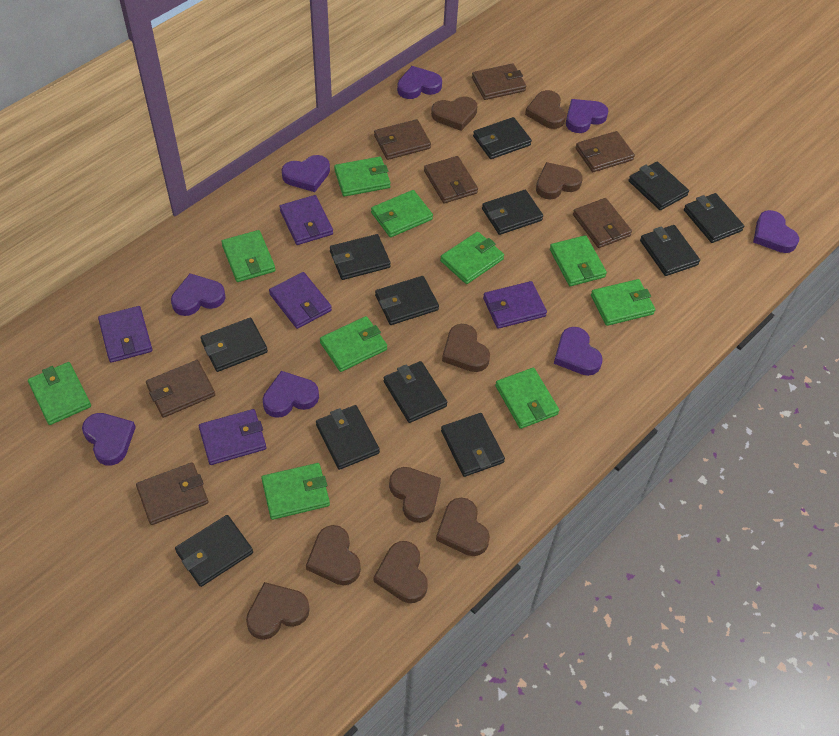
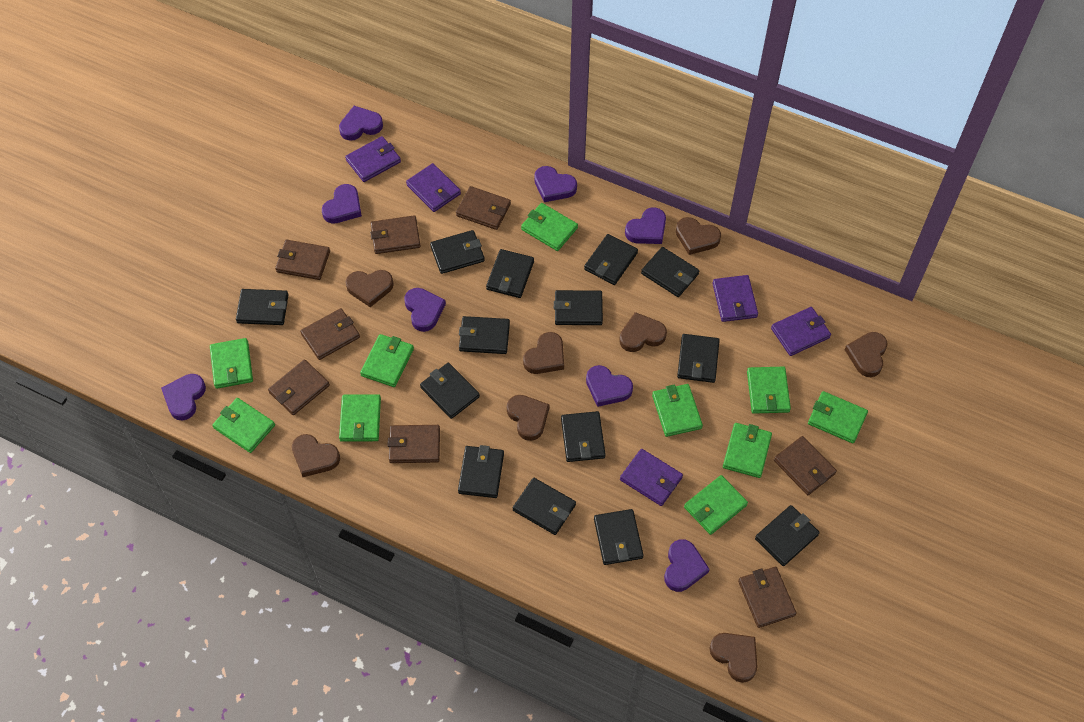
black wallet: [175,515,253,587] [201,318,268,372] [316,405,380,470] [330,234,391,280] [375,276,439,325] [384,361,447,423] [441,413,505,477] [473,117,532,159] [482,190,543,235] [629,162,689,210] [640,225,700,276] [684,193,744,243] = 12 -> [236,289,288,325] [420,362,480,419] [430,230,485,274] [458,445,504,498] [459,316,510,354] [486,249,534,298] [513,478,576,535] [554,290,603,325] [561,411,606,462] [584,234,638,285] [594,509,644,565] [641,247,699,297] [677,334,720,383] [755,505,820,566] = 14
brown heart: [246,582,310,640] [306,525,361,585] [373,541,428,603] [389,467,441,523] [431,97,478,131] [436,498,490,556] [442,324,490,372] [525,90,566,129] [536,162,583,199] = 9 -> [292,434,340,477] [346,270,394,307] [507,395,549,441] [523,332,564,374] [619,312,667,352] [676,217,721,255] [709,633,757,683] [845,332,887,377] = 8
brown wallet: [136,462,208,525] [146,360,215,418] [374,119,431,160] [424,156,478,203] [472,63,526,100] [573,198,632,248] [575,131,635,172] = 7 -> [268,359,330,415] [275,240,330,280] [300,308,360,360] [370,215,420,254] [388,425,440,463] [456,186,511,230] [738,566,797,628] [774,436,837,495] = 8

